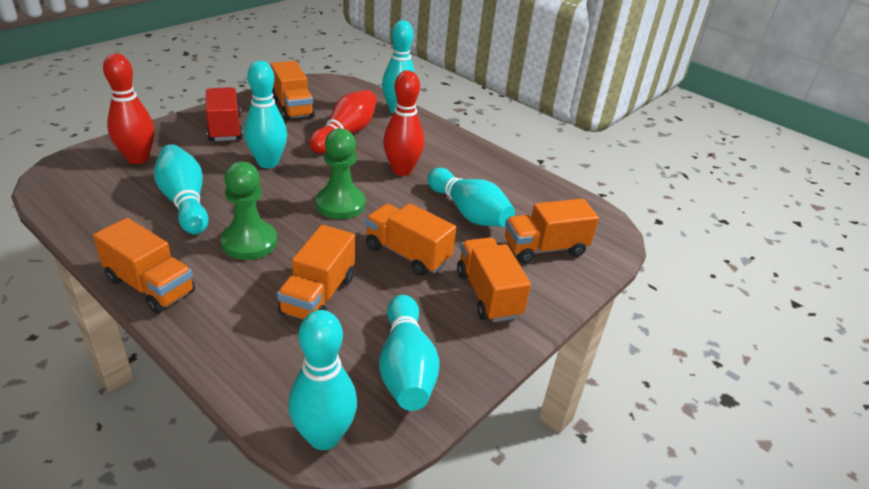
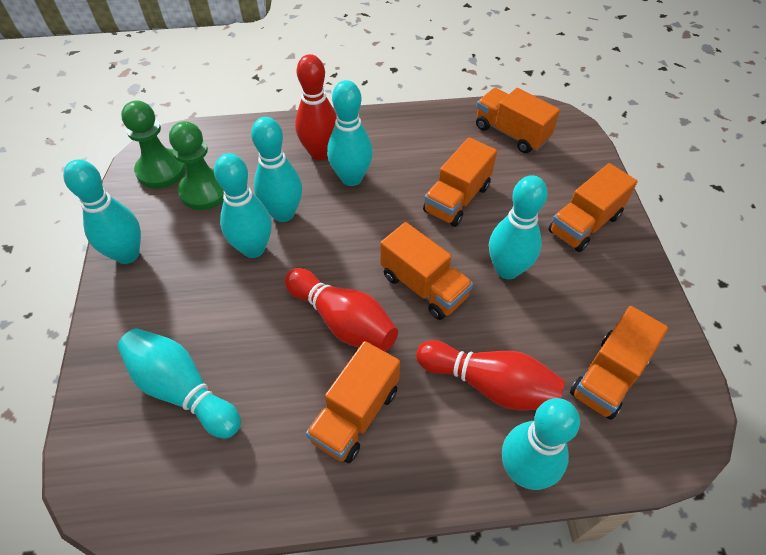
red truck: [206,87,243,141] = 1 -> none = 0
turquoise bowling pin: [154,145,209,234] [244,61,287,168] [288,310,357,450] [379,295,440,411] [382,20,416,114] [428,168,515,227] = 6 -> [63,159,141,264] [117,328,241,438] [214,153,272,258] [251,117,302,222] [327,80,373,186] [489,175,548,279] [502,398,580,490] = 7

